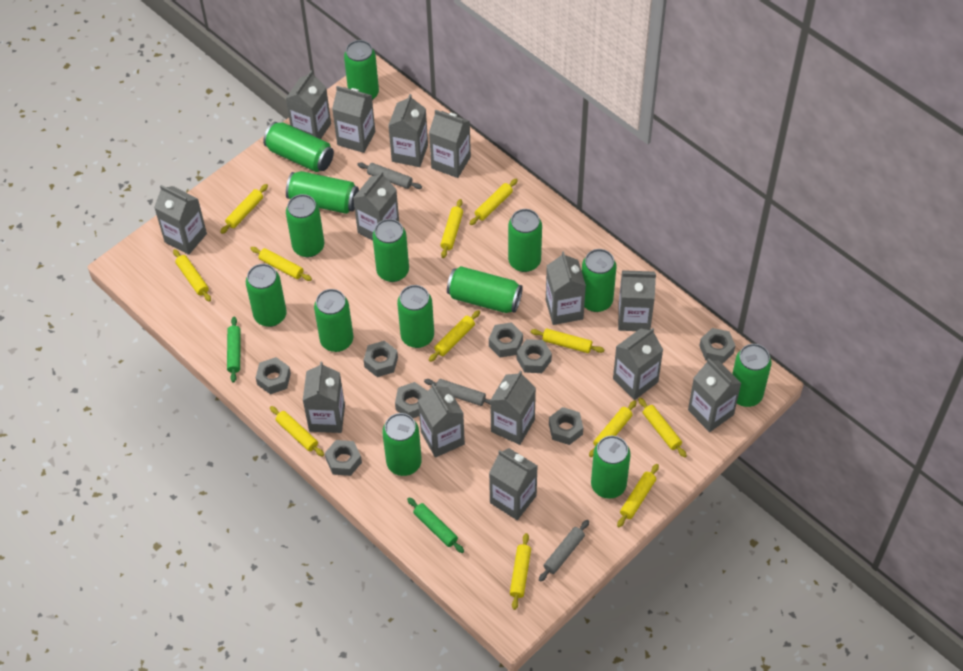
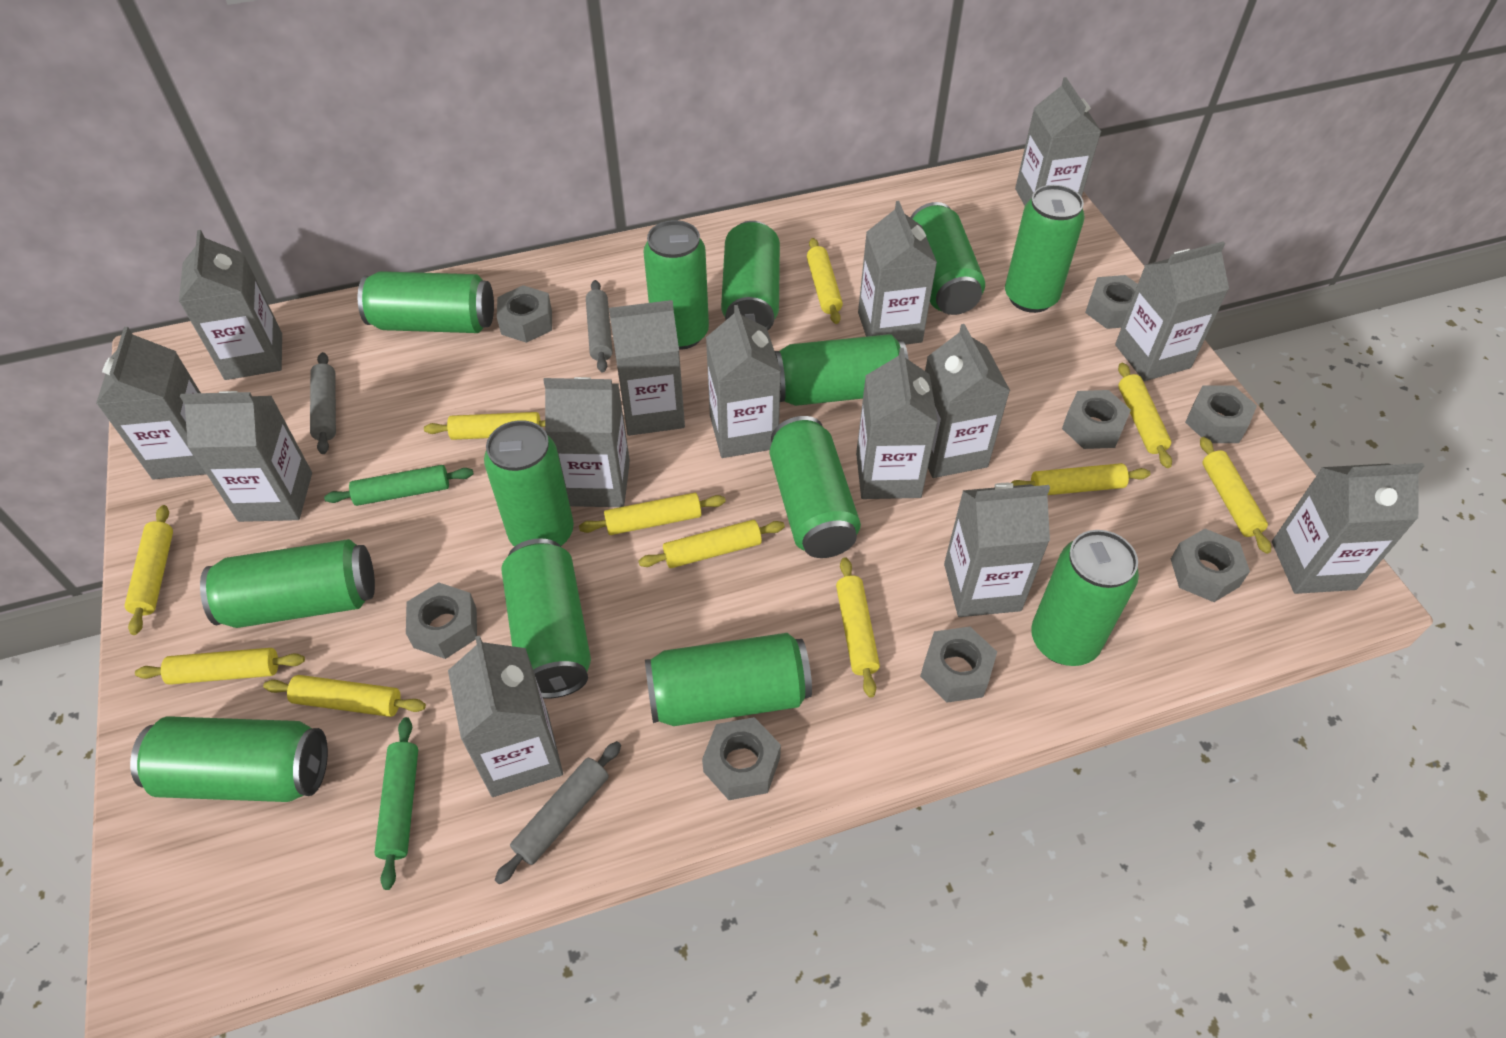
green can: [246,264,287,327] [263,122,334,172] [286,171,359,214] [286,194,324,257] [314,289,353,352] [344,40,379,100] [372,219,409,282] [382,413,422,476] [397,285,434,348] [447,266,523,313] [508,209,542,272] [582,249,616,312] [591,436,631,499] [732,344,772,407] = 14 -> [130,716,328,802] [200,539,375,628] [358,271,494,333] [484,420,574,547] [501,538,591,699] [643,220,709,350] [645,633,812,726] [721,221,780,330] [770,416,861,558] [774,334,909,406] [910,202,985,315] [1005,185,1085,313] [1031,530,1139,666] = 13
yellow rolling pin: [173,249,211,302] [220,184,268,234] [250,247,312,281] [270,406,324,457] [429,310,480,362] [440,199,463,258] [470,179,518,225] [510,533,531,610] [531,328,604,353] [589,400,637,457] [617,464,659,527] [638,398,687,458] = 12 -> [125,505,173,635] [135,648,305,685] [263,675,426,717] [424,412,545,440] [579,493,726,535] [638,520,785,568] [807,238,843,324] [836,557,880,698] [1011,463,1151,495] [1118,363,1172,468] [1200,437,1271,554] = 11

